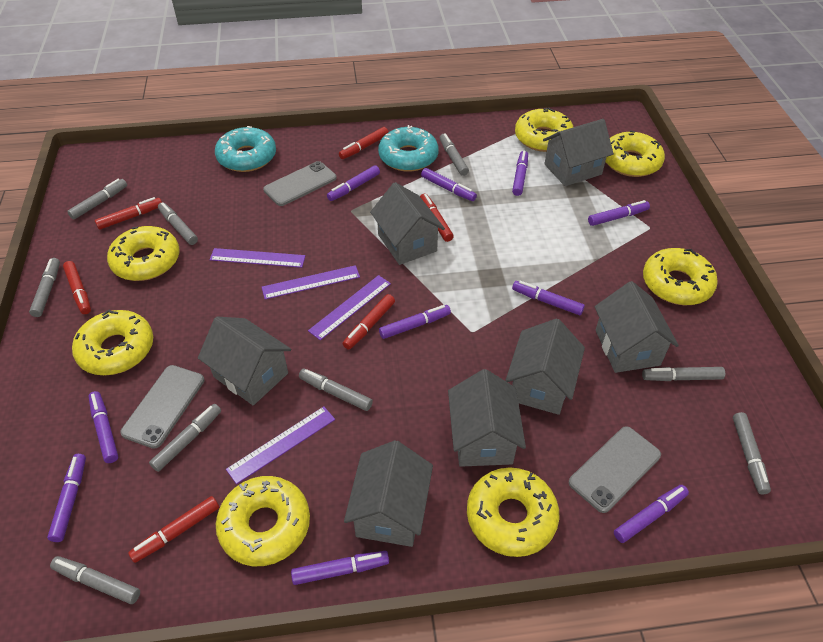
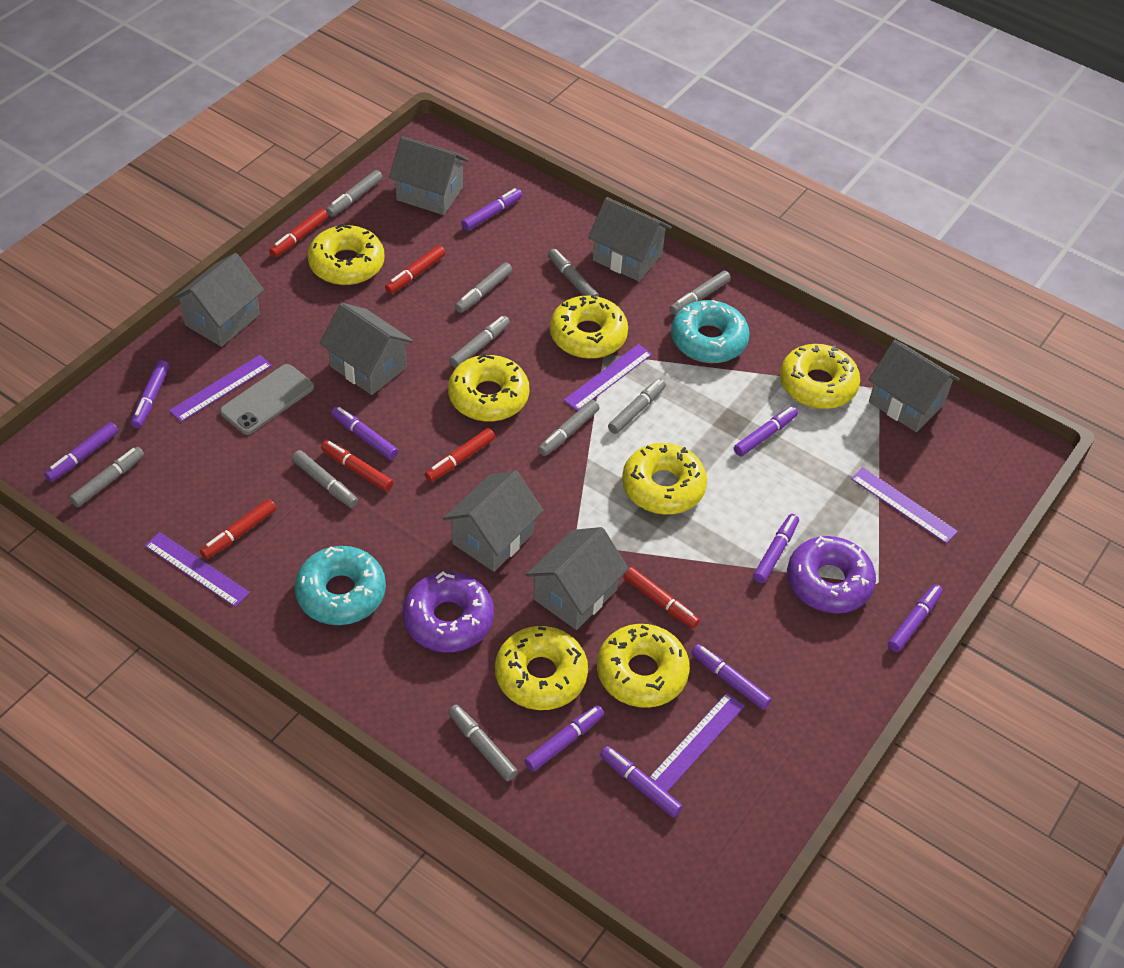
grey marker: [29,258,60,317] [50,556,140,604] [67,179,127,220] [149,404,221,472] [158,202,198,245] [299,369,373,411] [440,133,469,176] [642,367,725,381] [733,412,771,495] = 9 -> [69,447,144,507] [292,450,358,508] [326,170,383,217] [448,705,518,781] [450,316,510,368] [455,262,512,313] [538,400,599,456] [548,249,599,297] [608,378,666,434] [670,271,731,315] = 10
grey phone: [120,365,205,449] [263,161,337,206] [569,426,661,513] = 3 -> [220,364,314,435] = 1
purple donut: none = 0 -> [403,572,494,652] [787,536,876,613] = 2
purple ruler: [209,248,306,268] [226,406,335,484] [262,265,360,299] [308,275,391,340] = 4 -> [145,532,250,607] [169,355,272,422] [564,344,652,411] [649,693,745,792] [851,467,958,544] = 5

